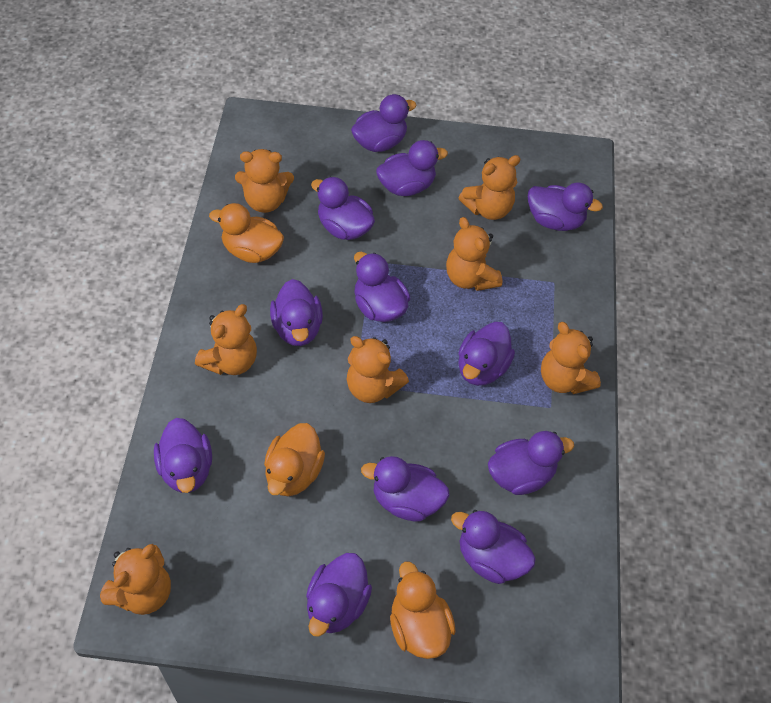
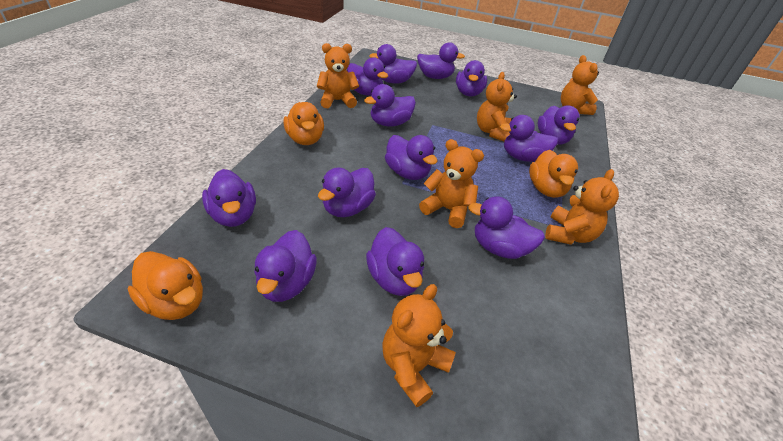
orange teddy bear: [100,544,171,615] [195,304,257,375] [235,149,294,213] [347,336,409,403] [446,217,502,291] [459,155,521,220] [541,322,601,394] = 7 -> [317,43,359,108] [382,284,456,407] [419,139,484,228] [477,72,517,141] [545,169,619,245] [561,55,599,115] = 6
purple duck: [154,418,212,493] [270,279,323,346] [306,553,372,637] [311,177,375,240] [351,94,417,152] [354,252,410,322] [361,456,450,522] [376,140,448,196] [451,510,536,584] [458,322,515,386] [488,431,574,495] [528,182,603,231] = 12 -> [202,169,256,227] [254,230,317,302] [318,168,376,217] [347,57,388,96] [364,84,416,127] [366,227,424,296] [369,44,417,84] [385,135,438,180] [417,42,465,79] [456,60,487,96] [468,196,545,259] [500,115,558,162] [538,106,580,145] = 13

